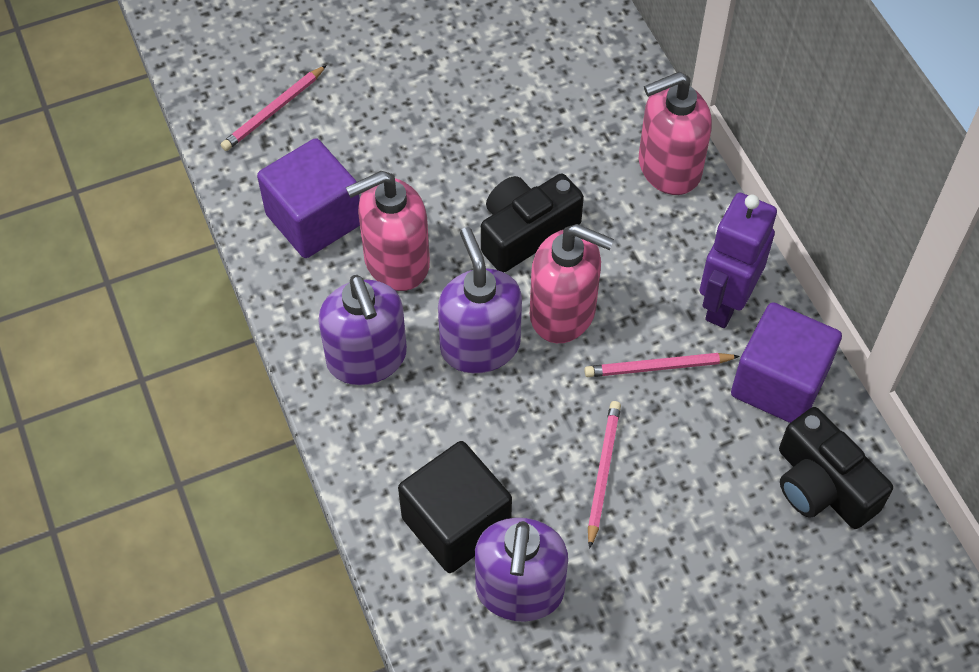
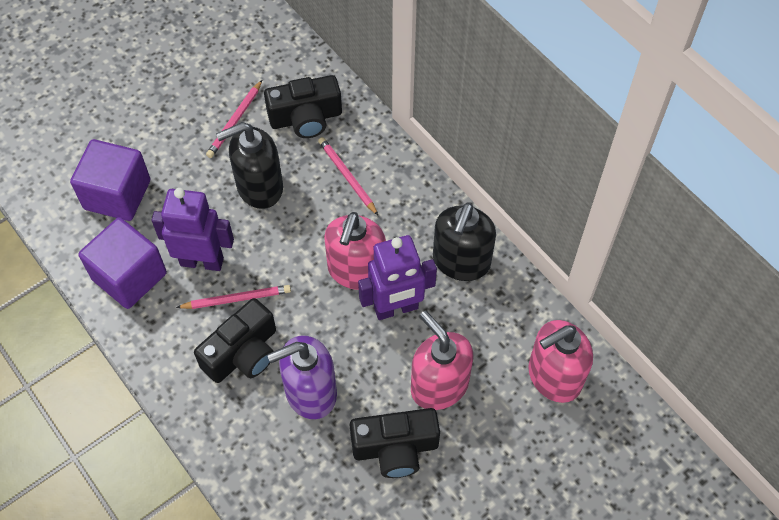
black camera: [481,173,584,272] [779,407,893,529] = 2 -> [194,298,276,383] [264,75,342,138] [350,408,440,478] = 3
black cube: [398,441,512,573] = 1 -> none = 0
black soap dispenser: none = 0 -> [216,122,283,209] [433,202,496,281] = 2
purple robot: [700,193,777,328] = 1 -> [152,188,234,271] [358,235,437,320] = 2
purple soap dispenser: [318,275,407,385] [438,227,522,373] [475,518,568,622] = 3 -> [267,336,337,419] = 1

